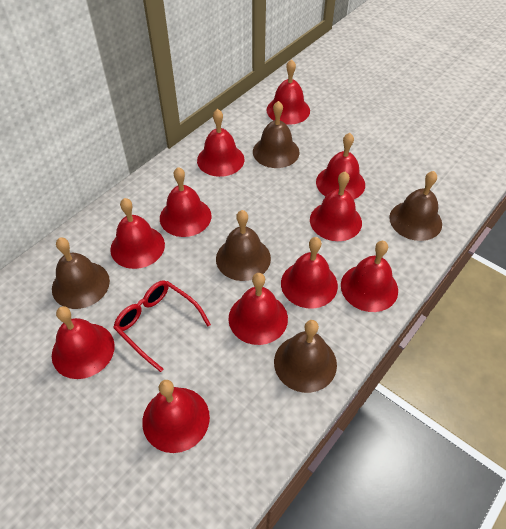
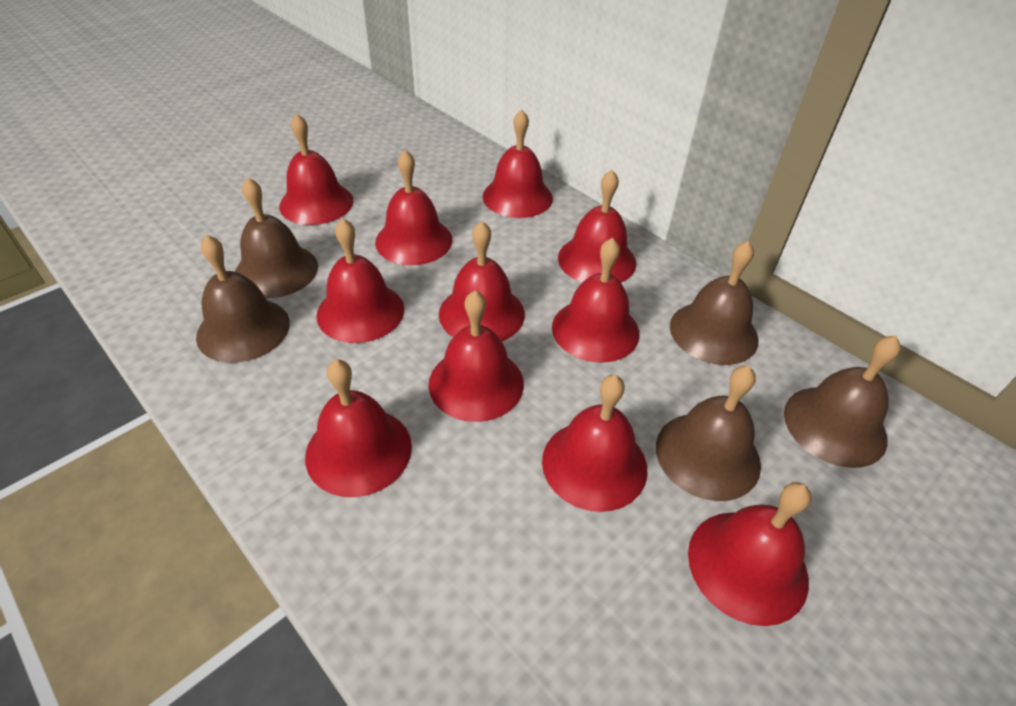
red glasses: [113,280,211,372] = 1 -> none = 0

